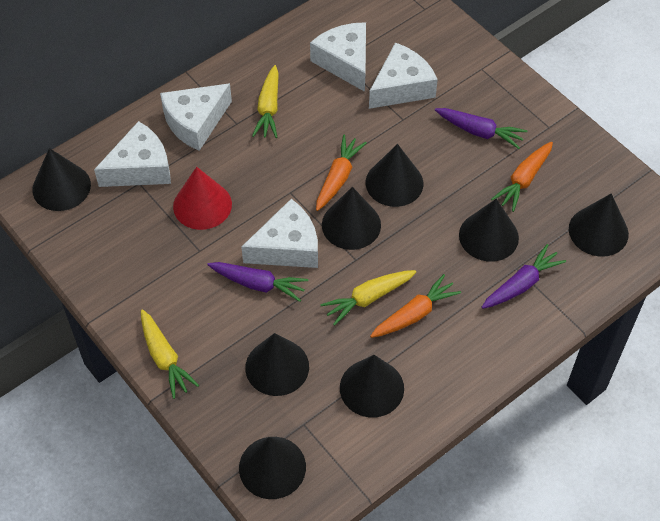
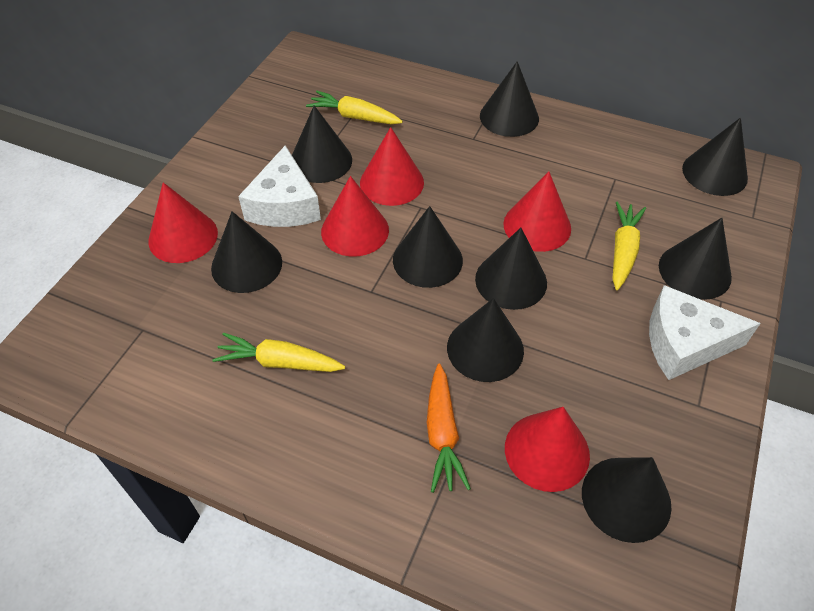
black cone: [32,148,91,211] [239,437,306,499] [245,333,309,396] [322,187,381,250] [340,355,404,418] [366,144,423,207] [459,198,519,262] [569,193,629,257] = 8 -> [211,211,282,293] [292,106,352,183] [393,206,463,288] [447,298,524,382] [475,228,547,310] [480,61,539,137] [582,457,672,543] [659,218,732,300] [682,118,748,196] = 9
orange carrot: [316,135,367,211] [370,274,461,338] [491,142,553,212] = 3 -> [427,364,471,493] = 1
purple carrot: [207,262,308,302] [435,108,527,149] [482,244,566,309] = 3 -> none = 0
red cone: [173,167,232,230] = 1 -> [148,182,218,263] [321,176,389,257] [360,127,424,206] [503,171,571,252] [505,407,590,492] = 5
white cheese: [94,121,171,187] [160,83,232,151] [241,199,318,268] [310,22,366,92] [369,43,438,109] = 5 -> [238,145,321,227] [649,285,761,380] = 2

